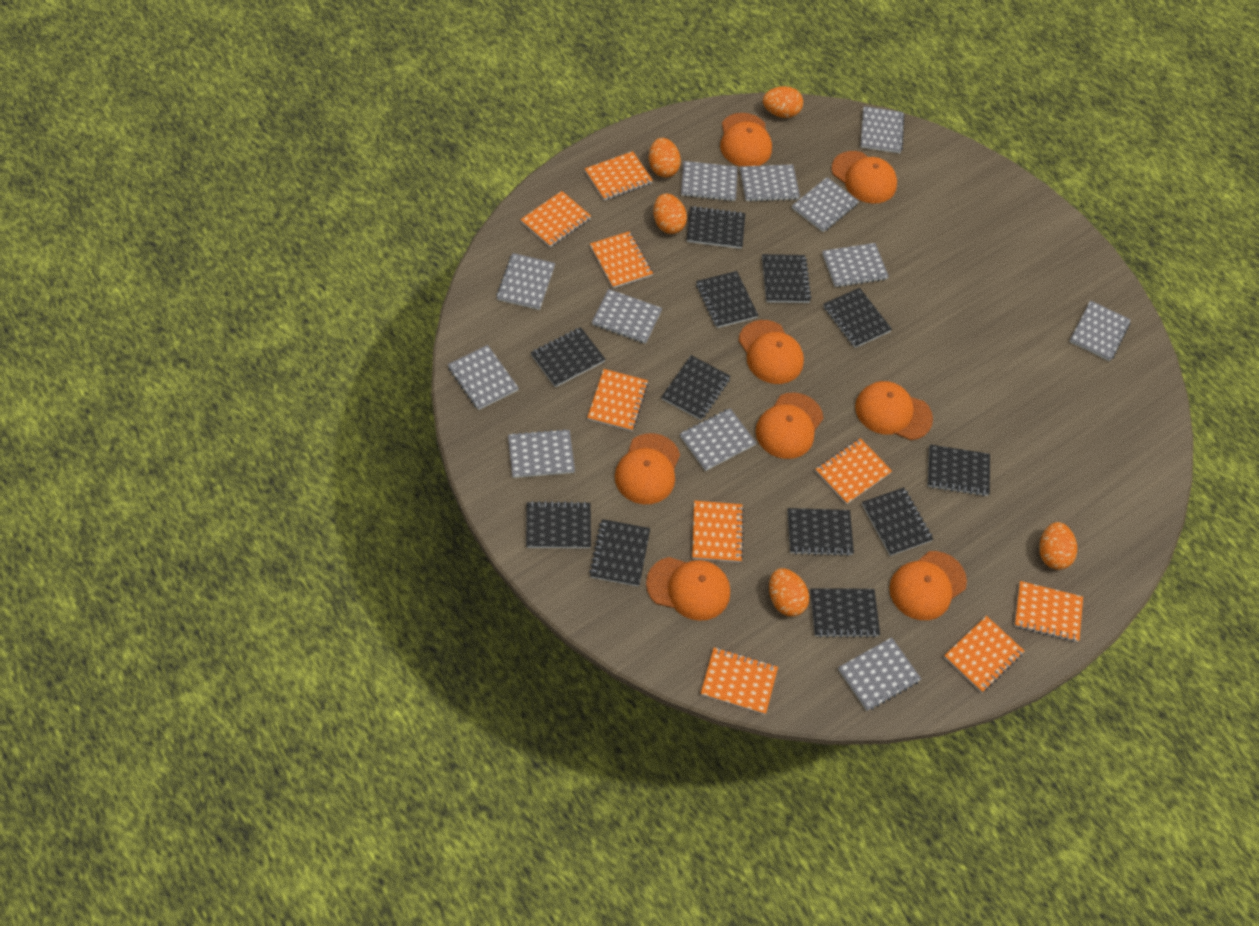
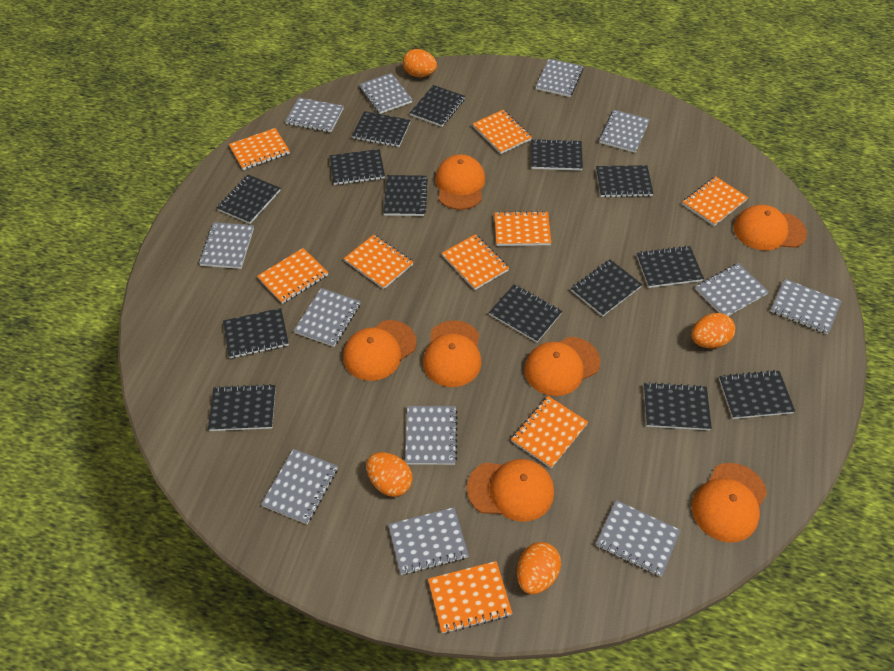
black notebook: [526,501,591,548] [531,327,606,387] [589,519,650,587] [662,355,731,420] [687,206,745,249] [696,271,759,328] [762,254,812,303] [788,508,854,556] [810,589,880,638] [823,288,892,348] [862,487,933,556] [928,445,990,496] = 12 -> [208,384,276,431] [217,175,281,224] [223,308,289,358] [330,149,385,185] [352,111,410,147] [383,175,428,216] [410,85,465,127] [489,284,562,342] [531,139,583,171] [571,260,642,317] [596,165,653,198] [637,246,704,288] [644,382,712,430] [719,370,795,419] = 14
orange cap: [615,433,680,504] [646,557,730,621] [720,113,772,166] [738,320,804,384] [756,392,823,459] [831,151,897,203] [855,381,933,440] [889,551,967,620] = 8 -> [343,320,417,381] [423,320,482,387] [435,154,485,210] [467,459,554,522] [524,337,600,396] [692,463,767,543] [734,205,807,251] = 7
orange egg: [649,138,681,177] [653,194,687,234] [763,86,803,118] [769,568,809,616] [1039,522,1077,570] = 5 -> [366,452,413,497] [403,49,437,77] [517,542,561,594] [691,313,735,348] = 4

